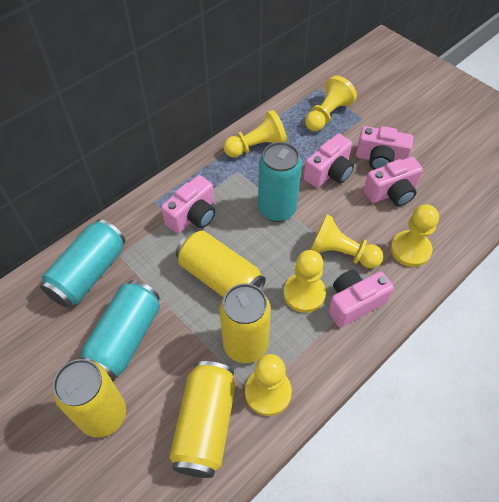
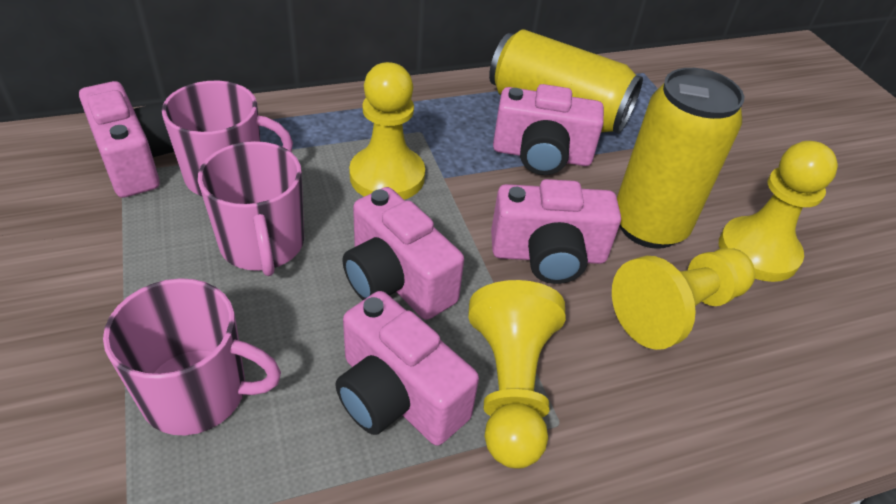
pink mug: none = 0 -> [103,278,281,435] [162,81,293,196] [198,141,304,276] = 3
turquoise can: [40,219,125,308] [81,280,160,381] [258,142,302,222] = 3 -> none = 0
yellow can: [53,359,126,438] [169,361,236,478] [176,230,266,297] [220,283,271,363] = 4 -> [489,29,643,134] [617,68,744,249] = 2
yellow pawn: [223,110,287,158] [245,354,292,416] [283,250,326,313] [305,75,357,131] [310,214,383,268] [391,204,439,267] = 6 -> [349,62,425,200] [468,280,566,469] [612,248,755,350] [719,141,838,282] = 4

